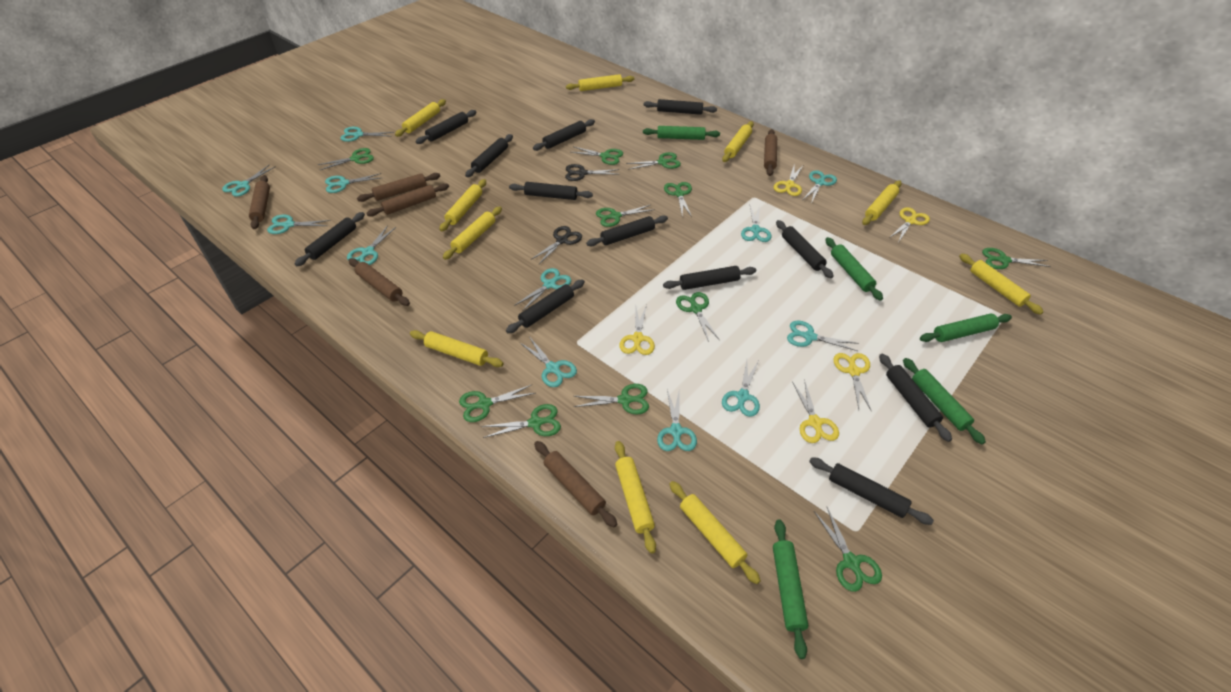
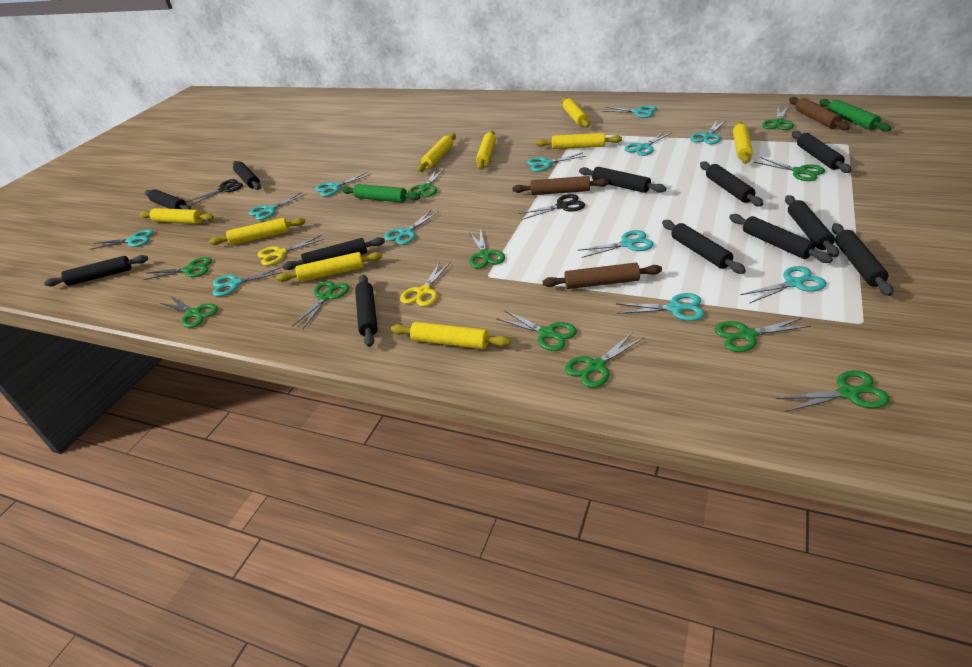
brown rolling pin: [249,175,270,229] [348,258,410,306] [357,173,440,202] [366,183,449,217] [534,441,617,527] [764,129,777,176] = 6 -> [513,176,609,195] [543,263,662,289] [789,97,850,131] = 3
green rolling pin: [643,126,720,140] [773,519,808,659] [825,237,883,301] [903,358,986,444] [920,314,1012,342] = 5 -> [341,184,420,203] [819,99,891,132] = 2
yellow rolling pin: [395,99,446,137] [410,330,504,367] [439,179,486,231] [443,207,502,260] [566,74,634,91] [615,441,656,554] [669,481,761,584] [722,121,754,162] [862,180,902,225] [959,254,1044,315] = 10 -> [140,208,214,224] [209,218,305,245] [276,252,382,282] [391,322,511,349] [417,133,456,172] [476,130,496,170] [536,133,622,149] [562,97,590,128] [733,121,753,164] = 9
yellow scissors: [620,304,655,355] [774,163,803,196] [793,380,839,443] [833,353,872,412] [889,207,930,241] = 5 -> [258,235,324,266] [400,262,451,307] = 2

